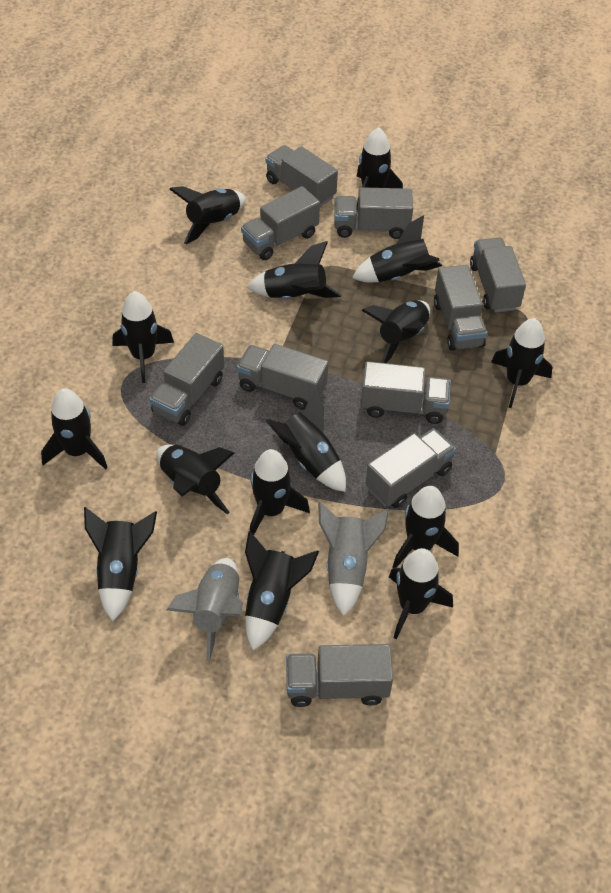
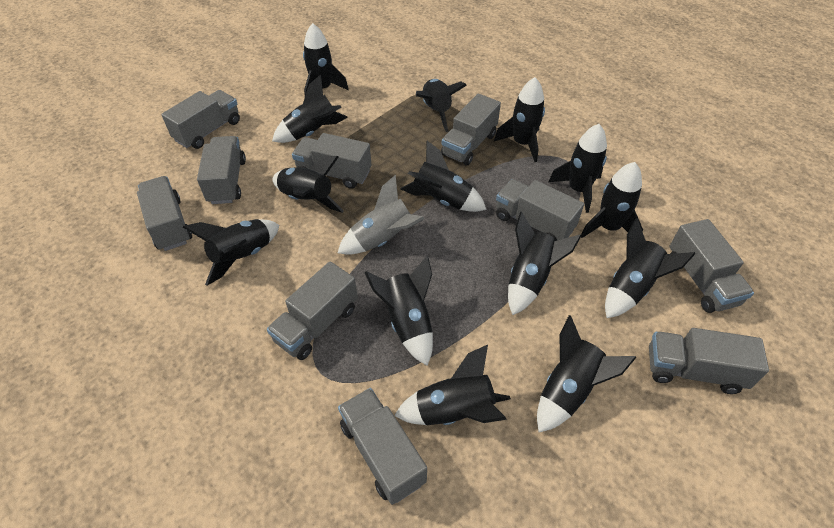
black rocket: [41,389,108,470] [84,507,157,621] [113,291,174,383] [156,445,234,515] [169,186,246,244] [245,531,319,650] [247,241,341,299] [250,449,310,535] [266,390,346,492] [352,215,442,282] [357,127,403,208] [362,300,430,363] [389,548,453,639] [392,486,459,568] [491,318,552,408] = 15 -> [183,219,279,286] [272,74,348,143] [273,156,344,213] [303,23,349,96] [364,255,433,366] [394,345,511,425] [401,141,487,212] [416,79,467,132] [494,77,545,162] [508,212,581,315] [537,315,636,432] [549,124,607,213] [581,162,643,238] [605,218,695,318] = 14
grey rocket: [167,558,243,661] [318,502,389,616] = 2 -> [338,175,424,255] = 1

